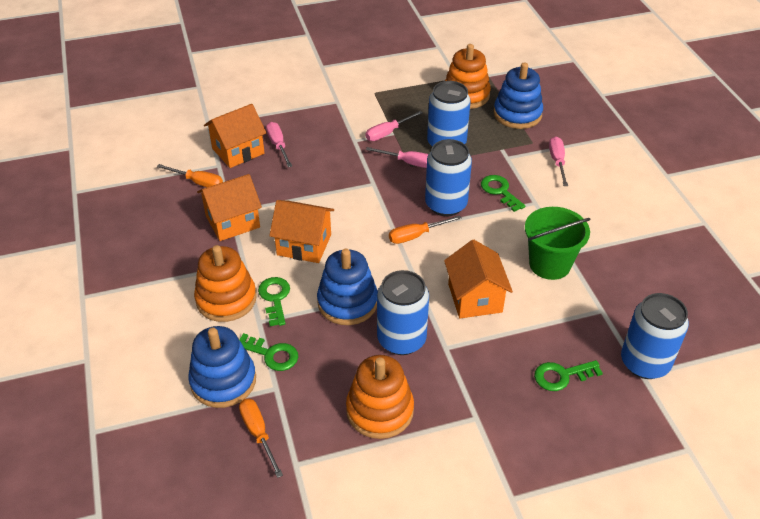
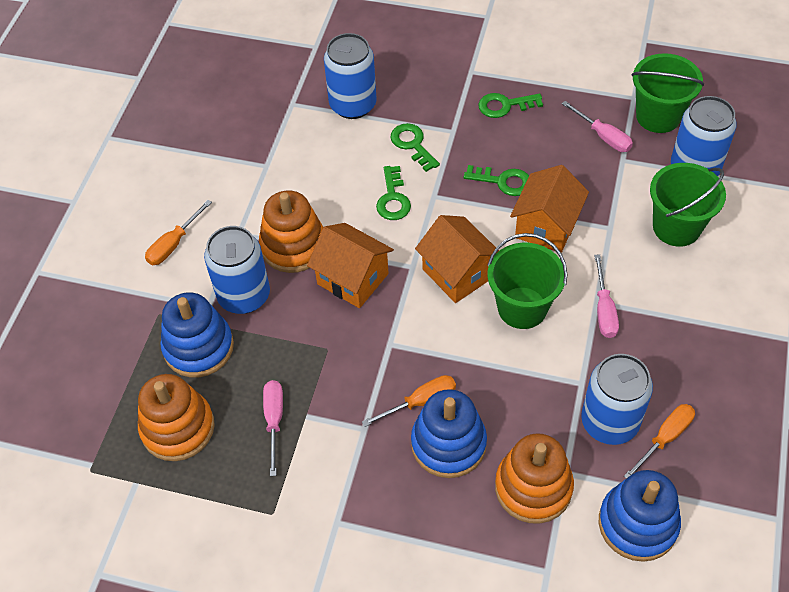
green bucket: [525,207,591,280] = 1 -> [487,233,567,329] [632,53,704,133] [650,163,726,247] = 3
orange house: [197,174,262,241] [204,104,266,168] [269,200,334,263] [444,239,513,318] = 4 -> [307,223,394,308] [415,215,499,303] [510,165,589,253] = 3
pink screwdriver: [266,122,292,167] [366,111,423,141] [366,147,429,168] [549,137,568,186] = 4 -> [263,380,283,476] [562,101,633,152] [594,255,619,338] = 3

